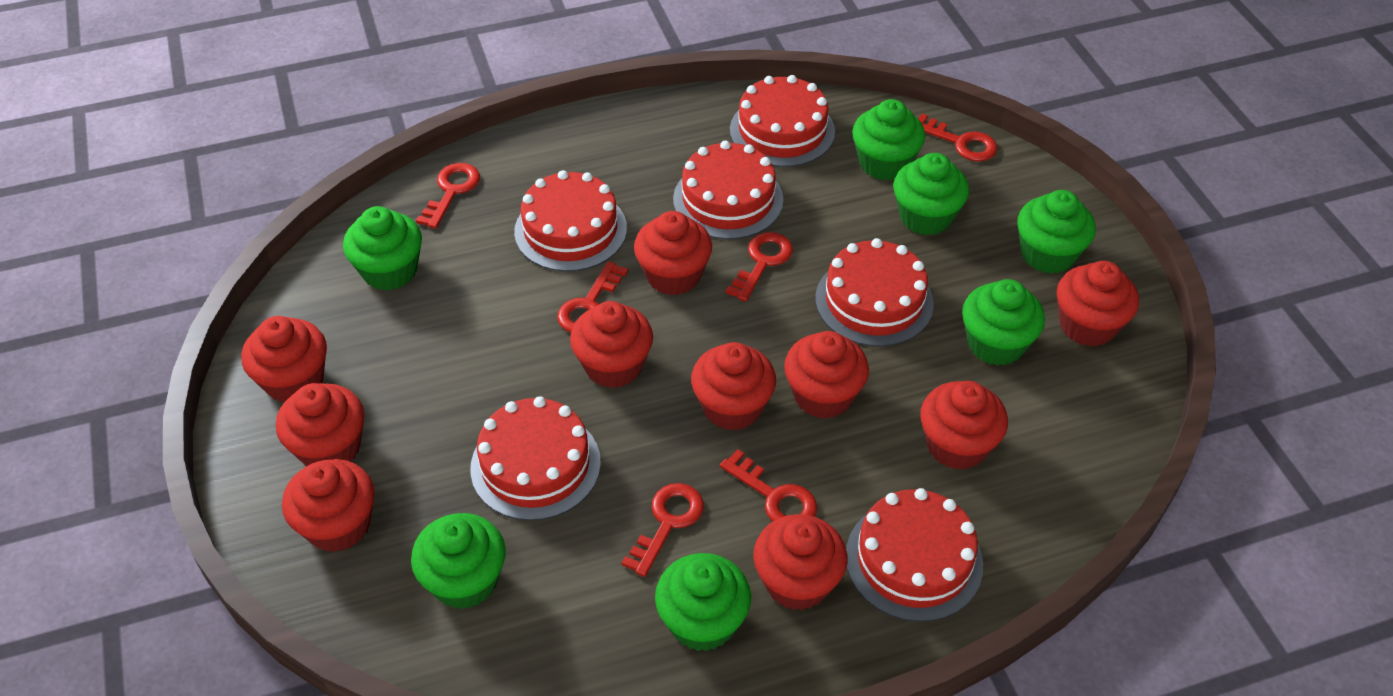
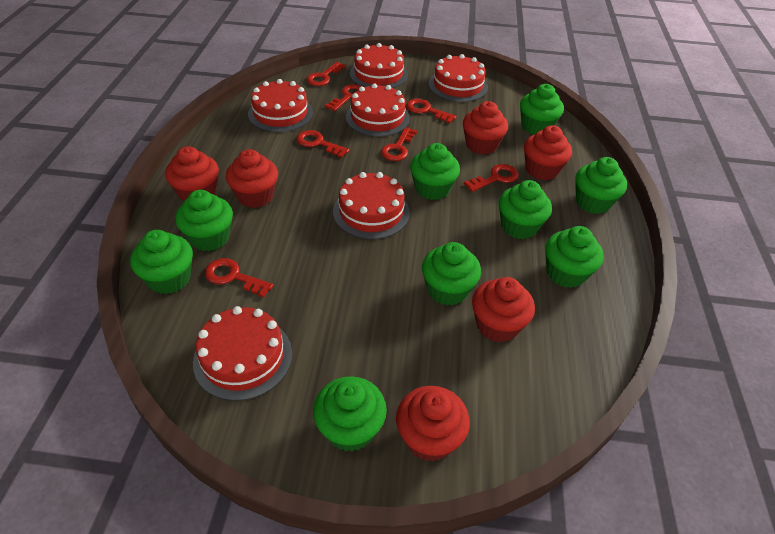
green cupcake: [343,206,422,291] [411,513,506,609] [655,553,751,652] [852,99,925,181] [893,153,969,236] [962,279,1045,366] [1017,190,1096,274] = 7 -> [130,230,193,294] [175,190,233,251] [313,376,387,452] [410,143,460,200] [422,242,481,305] [499,180,552,239] [520,84,564,135] [545,226,604,288] [575,157,627,214] = 9
red cupcake: [241,316,327,402] [276,383,364,466] [282,459,375,552] [570,301,653,388] [634,211,712,295] [691,342,776,430] [753,514,847,611] [784,331,869,419] [920,381,1008,470] [1057,261,1139,347] = 10 -> [165,146,219,202] [226,149,278,208] [396,386,470,462] [463,101,508,155] [472,277,535,343] [524,125,572,181] = 6
red key: [416,163,480,229] [557,261,628,333] [622,483,704,577] [720,449,817,522] [726,232,793,302] [918,114,998,161] = 6 -> [205,258,273,298] [297,130,350,158] [306,62,346,86] [325,84,362,111] [381,127,417,161] [406,99,456,123] [464,164,519,192] = 7

